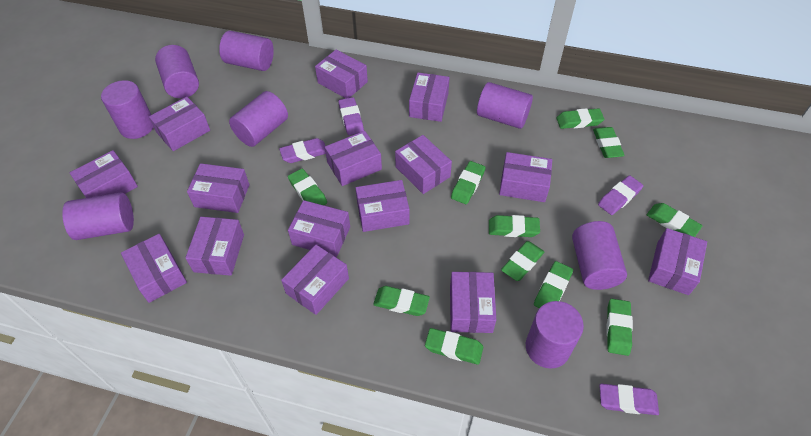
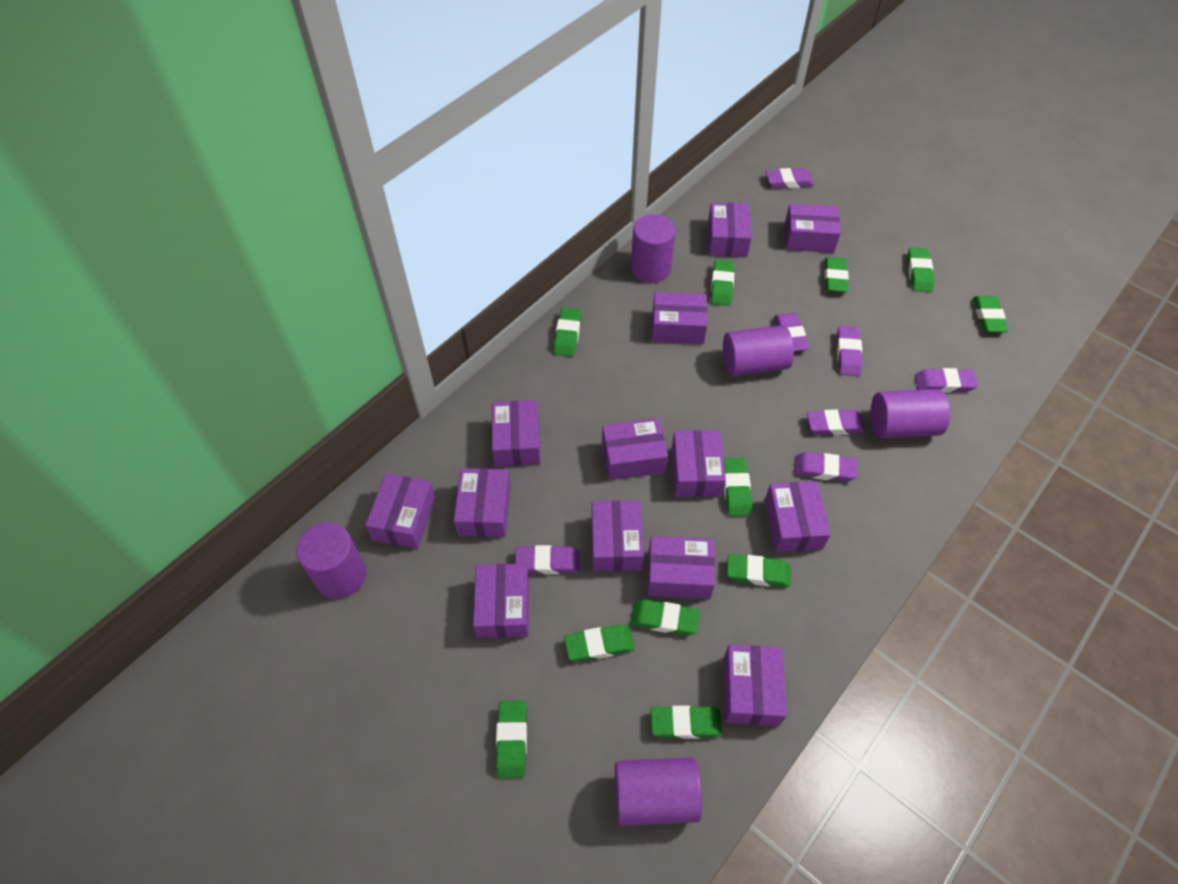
purple box: [70,150,138,198] [121,234,187,303] [149,97,210,151] [185,217,244,276] [187,163,249,213] [281,245,349,315] [288,200,350,257] [315,50,368,98] [325,131,382,186] [356,180,410,232] [395,135,452,194] [409,73,449,122] [450,272,496,333] [499,152,552,202] [648,228,707,295] = 15 -> [365,473,436,549] [454,468,511,538] [473,564,529,639] [492,400,541,467] [591,501,644,572] [602,418,668,480] [648,536,715,599] [652,292,707,344] [672,430,726,497] [708,203,752,257] [724,645,787,726] [765,481,831,553] [785,204,841,253] = 13
purple cylinder: [62,193,134,240] [101,80,153,139] [155,45,199,98] [219,31,274,71] [229,91,288,147] [477,82,533,129] [526,301,584,369] [572,221,627,290] = 8 -> [296,523,366,599] [615,758,702,826] [631,214,675,283] [723,325,794,377] [870,389,950,439] = 5
purple eraser: [279,138,326,163] [338,97,364,135] [598,175,643,215] [599,384,659,415] = 4 -> [515,545,580,574] [766,168,814,188] [774,313,809,351] [794,452,857,482] [807,409,866,435] [837,326,863,376] [915,368,978,393] = 7

